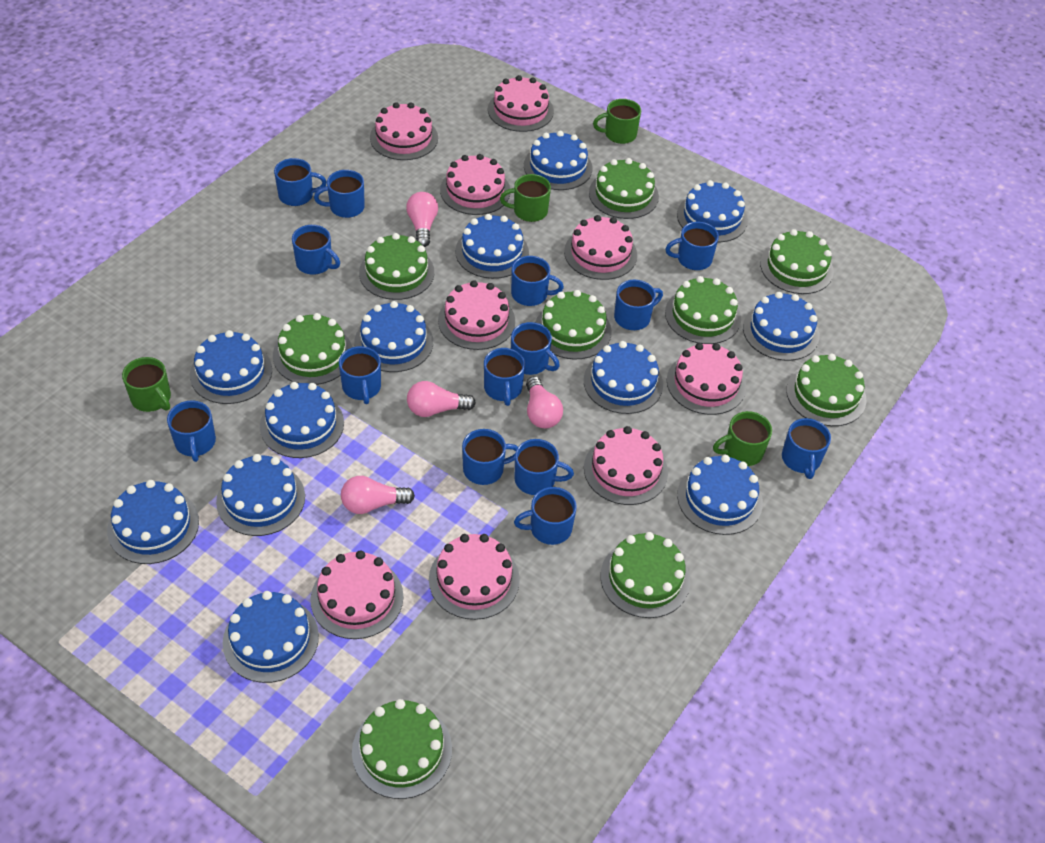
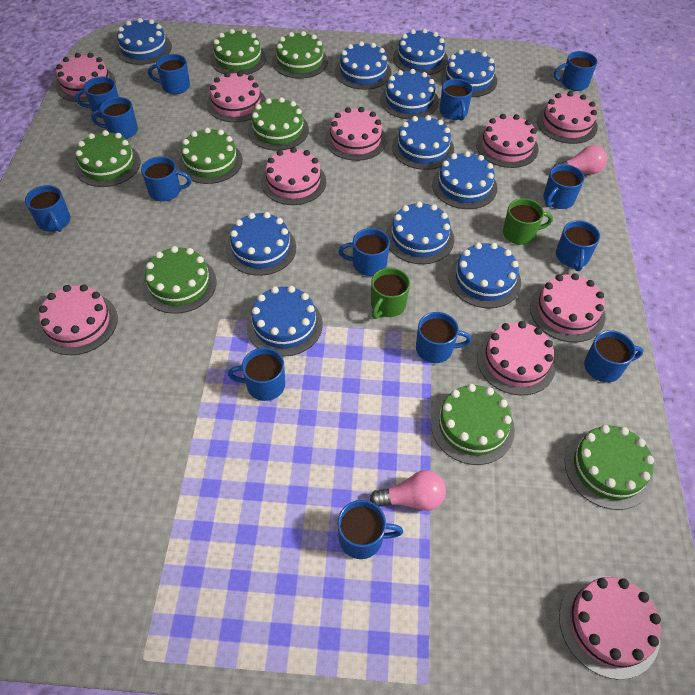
blue cake: [107,480,199,564] [190,330,272,404] [216,454,305,536] [222,591,319,683] [260,382,344,458] [354,301,433,372] [455,214,529,279] [524,131,592,190] [584,341,663,414] [677,180,748,242] [677,455,763,535] [743,292,820,361] = 12 -> [116,18,172,65] [226,212,296,276] [246,286,323,357] [335,41,392,90] [380,69,439,119] [386,201,454,264] [392,115,454,170] [393,28,448,75] [432,151,497,209] [440,48,497,97] [449,243,521,308] = 11
green cake: [273,313,352,385] [352,699,452,799] [359,233,434,300] [535,290,612,360] [589,158,659,219] [600,532,690,618] [665,276,741,344] [760,229,834,294] [786,354,866,426] = 9 -> [75,130,141,187] [142,246,217,314] [178,128,243,184] [210,29,266,75] [248,97,309,151] [272,31,328,79] [431,384,515,465] [565,425,654,510] = 8
green mug: [122,357,171,412] [500,174,551,222] [593,99,641,144] [713,411,772,466] = 4 -> [371,268,410,319] [503,198,553,245] = 2
pink cake: [311,550,403,639] [370,102,438,160] [429,534,520,620] [438,280,515,350] [440,154,511,215] [488,75,554,132] [564,215,637,280] [584,426,668,505] [667,343,746,415] = 9 -> [39,284,118,355] [56,53,115,102] [207,71,266,122] [261,147,326,205] [325,107,387,161] [476,114,539,168] [477,321,556,395] [530,273,605,342] [537,91,598,144] [559,575,661,680] = 10
pink light bulb: [341,476,415,514] [406,192,438,247] [407,381,476,417] [526,376,563,429] = 4 -> [370,470,446,511] [553,145,608,174] = 2

